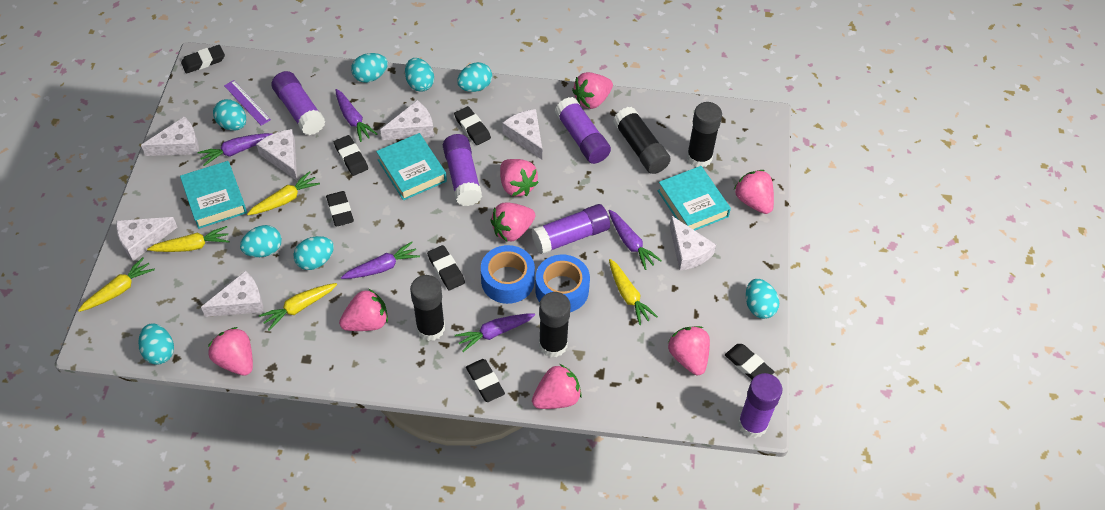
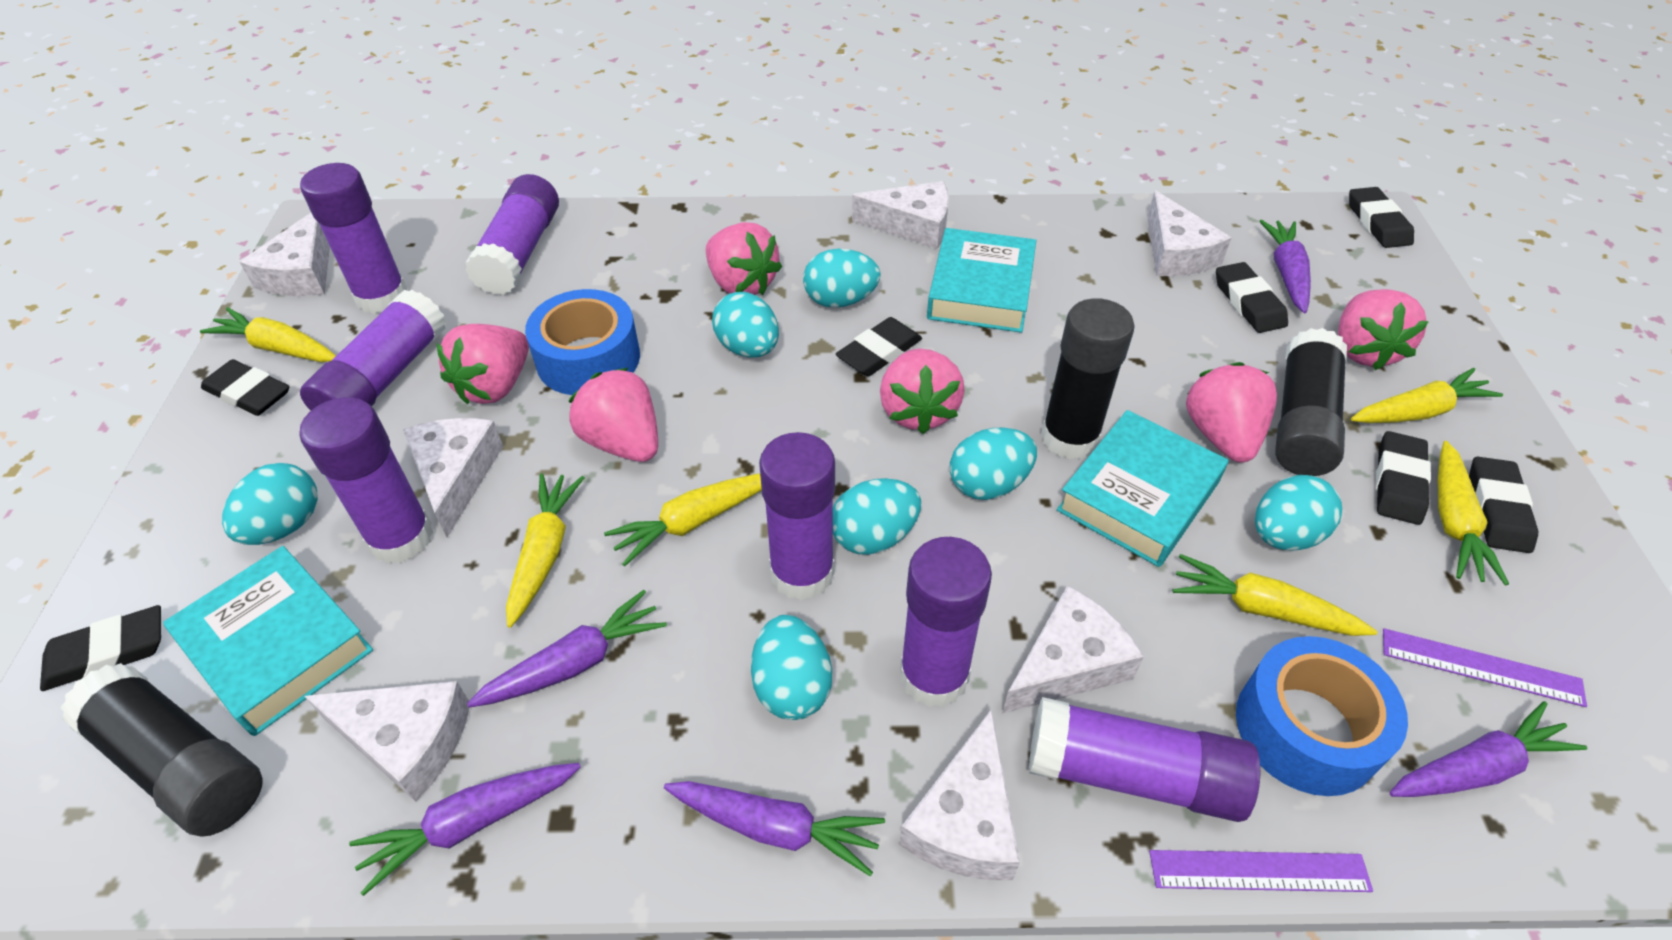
black glue stick: [410,275,445,341] [539,292,571,357] [613,107,671,174] [687,102,722,167] = 4 -> [60,663,263,837] [1041,298,1135,459] [1275,328,1347,476] = 3
pink strawberry: [208,327,253,376] [339,289,388,331] [490,203,535,241] [500,159,539,197] [532,364,582,409] [572,72,613,109] [668,326,710,375] [734,170,774,214] = 8 -> [436,324,529,404] [569,368,658,462] [706,222,782,295] [880,349,965,434] [1186,362,1277,463] [1338,289,1429,370] = 6
purple glue stick: [271,71,326,135] [443,134,482,206] [531,204,610,254] [555,97,611,164] [738,373,782,438] = 5 -> [299,397,433,563] [300,163,408,314] [300,289,447,411] [465,174,559,295] [759,432,835,600] [900,537,992,707] [1029,697,1260,822] = 7
purple ruler: [224,80,271,126] = 1 -> [1149,850,1373,892] [1383,628,1587,707] = 2
turquoise egg: [138,324,174,365] [213,99,246,131] [240,225,282,257] [294,236,334,270] [351,53,388,83] [405,58,434,92] [457,62,492,92] [746,279,779,319] = 8 -> [222,463,318,545] [712,292,779,358] [751,615,832,720] [803,249,881,308] [833,478,921,555] [950,428,1037,500] [1255,475,1342,551] = 7
yellow carrot: [78,257,155,312] [147,226,230,252] [247,171,320,215] [259,283,337,330] [609,259,658,325] = 5 -> [200,307,336,362] [506,473,585,628] [604,473,762,566] [1173,554,1378,636] [1351,368,1503,423] [1438,441,1509,585] = 6

